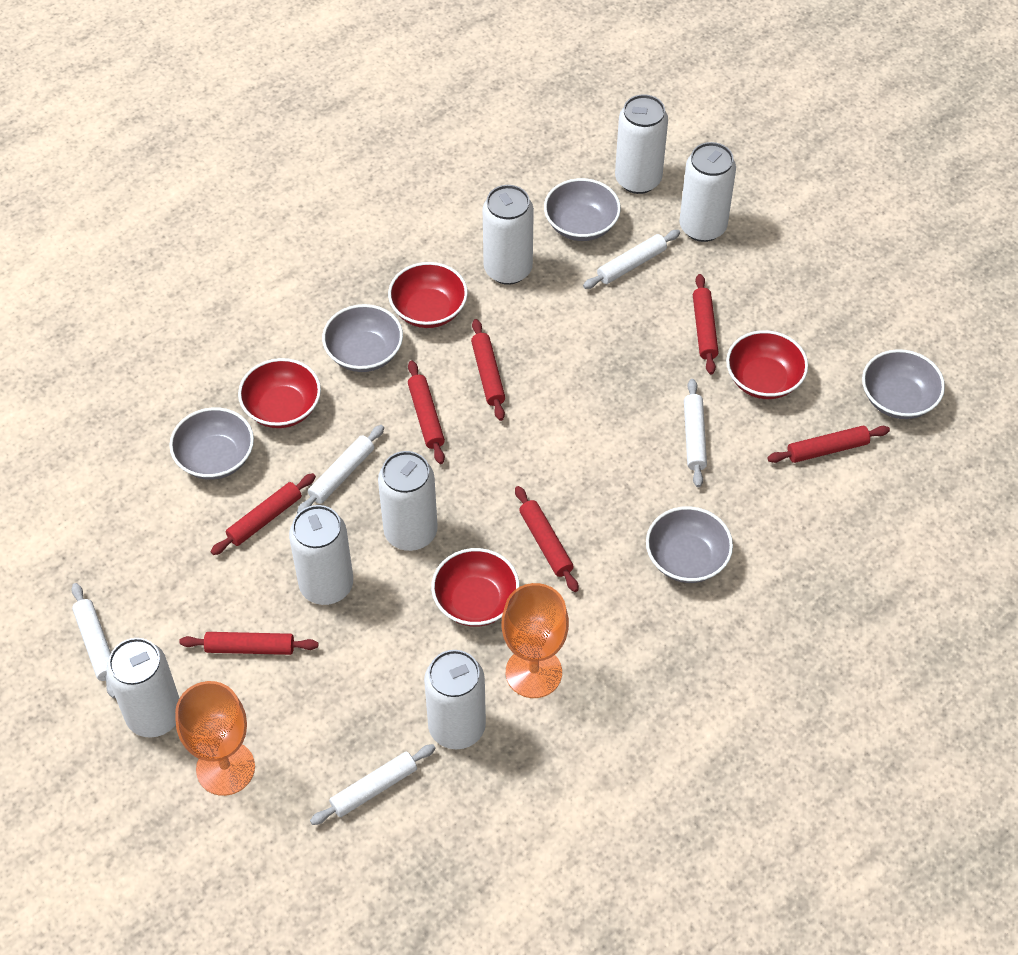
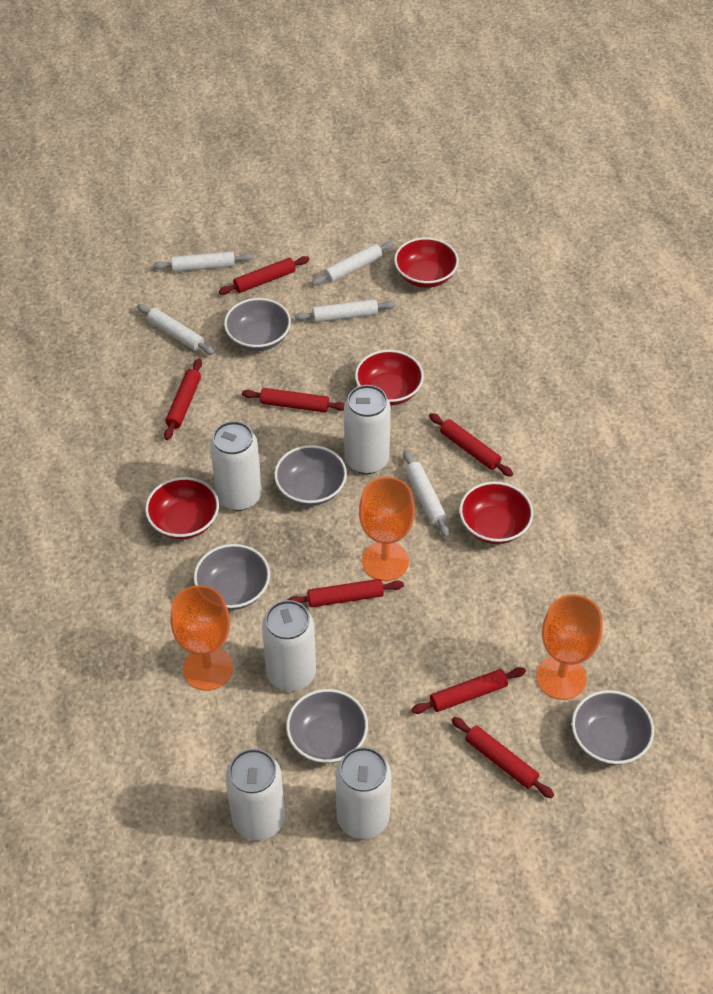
orange goblet: [175,681,255,796] [501,583,569,698] = 2 -> [170,585,233,691] [359,477,415,581] [536,594,603,700] = 3
white can: [106,638,179,738] [289,505,353,605] [378,451,438,551] [424,650,486,749] [483,185,534,285] [615,94,668,194] [679,142,736,242] = 7 -> [210,421,262,511] [225,749,285,841] [262,600,316,691] [336,747,391,839] [344,385,391,474] = 5

